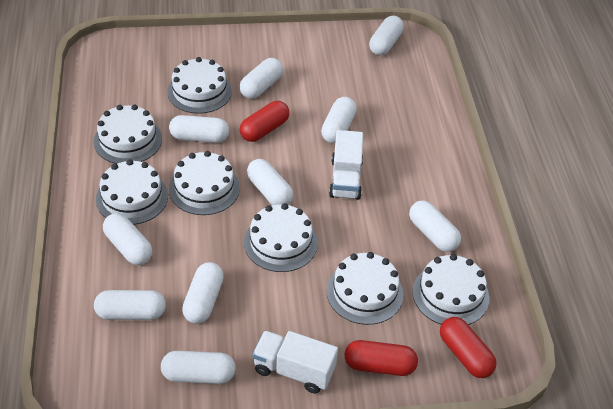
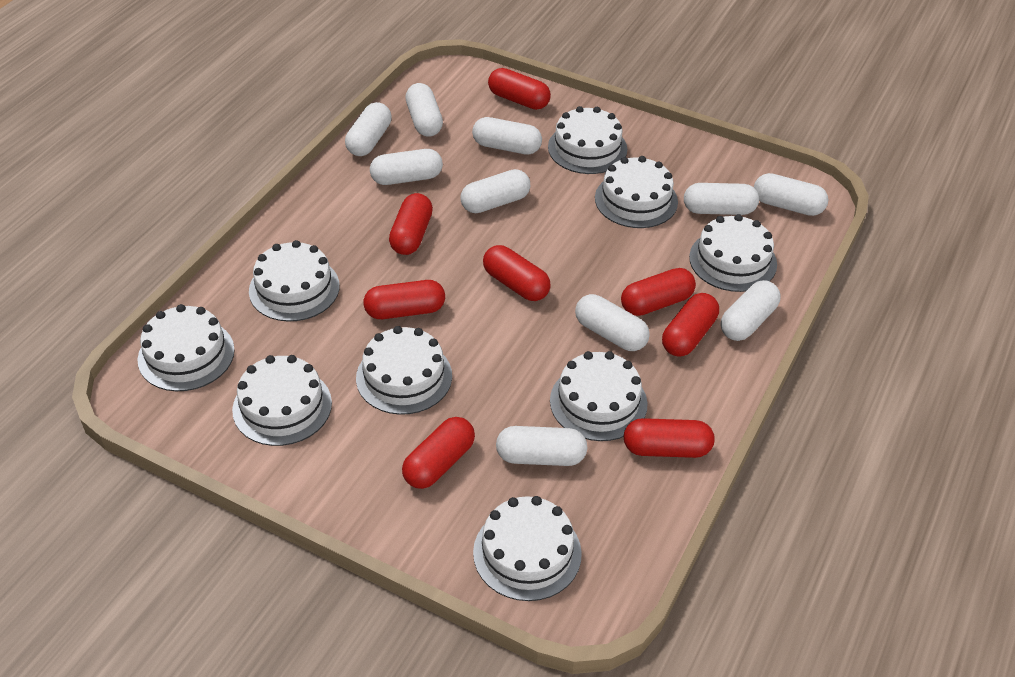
red capsule: [240,101,289,142] [344,340,418,376] [440,317,497,378] = 3 -> [363,280,445,319] [389,193,433,255] [402,417,475,489] [483,245,551,301] [488,68,551,110] [621,268,696,316] [624,418,714,458] [662,293,719,357] = 8
white cake: [94,105,162,164] [96,159,168,225] [167,57,232,114] [169,151,240,215] [244,203,318,272] [327,252,403,325] [412,254,489,325] = 7 -> [137,304,235,391] [232,355,332,446] [249,240,340,322] [356,326,452,415] [473,496,582,601] [548,106,627,174] [550,351,647,441] [595,156,678,228] [689,214,777,292] = 9
white truck: [253,331,338,393] [329,130,363,200] = 2 -> none = 0

